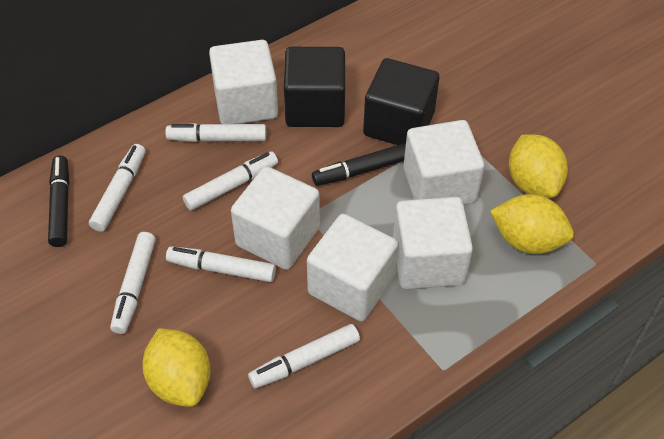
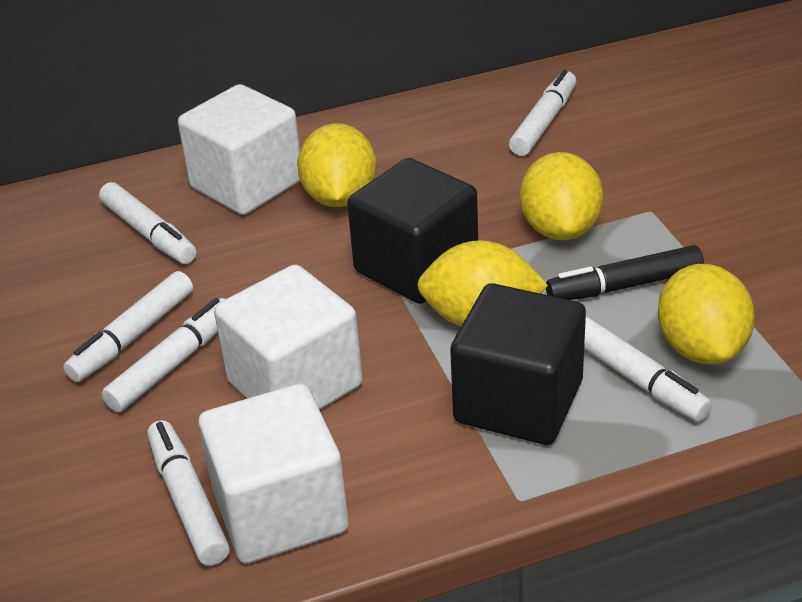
black marker: [48,155,69,247] [312,143,406,186] = 2 -> [546,245,704,300] = 1
white cube: [209,40,278,124] [231,166,320,270] [307,214,399,321] [393,197,473,289] [403,120,485,205] = 5 -> [178,84,300,215] [198,384,349,564] [214,264,363,410] = 3
yellow lemon: [143,328,211,407] [490,194,574,254] [509,135,568,198] = 3 -> [297,123,377,207] [417,240,548,326] [520,152,603,240] [658,264,755,364] = 4

